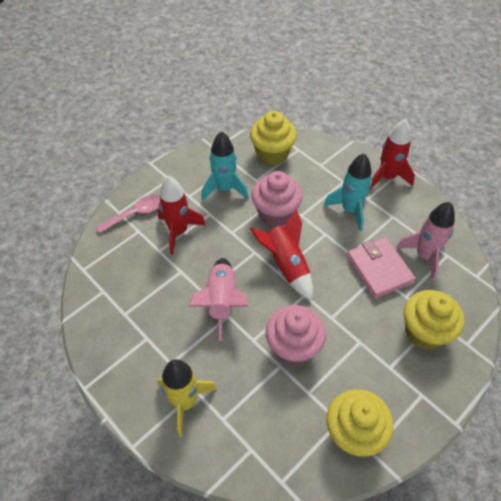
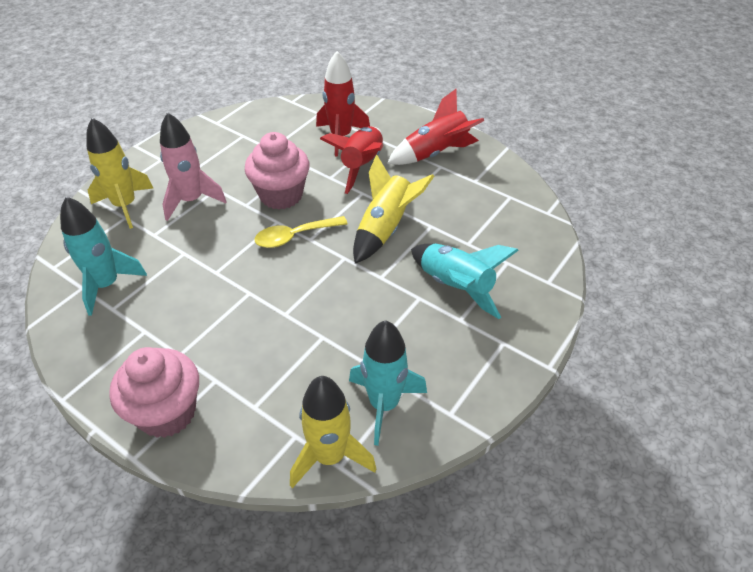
pink rocket: [189,258,249,341] [396,202,455,280] = 2 -> [160,112,227,221] = 1
pink spoon: [96,195,160,233] = 1 -> none = 0
pink wallet: [347,237,416,299] = 1 -> none = 0
turquoise rocket: [201,131,249,201] [324,153,372,231] = 2 -> [60,197,147,316] [349,320,427,446] [411,244,519,319] = 3
yellow cupcake: [250,111,297,165] [326,389,394,457] [404,290,464,350] = 3 -> none = 0
yellow rocket: [157,359,217,437] = 1 -> [86,118,153,229] [290,376,376,488] [353,155,434,263] = 3
yellow spoon: none = 0 -> [255,216,348,248] = 1

